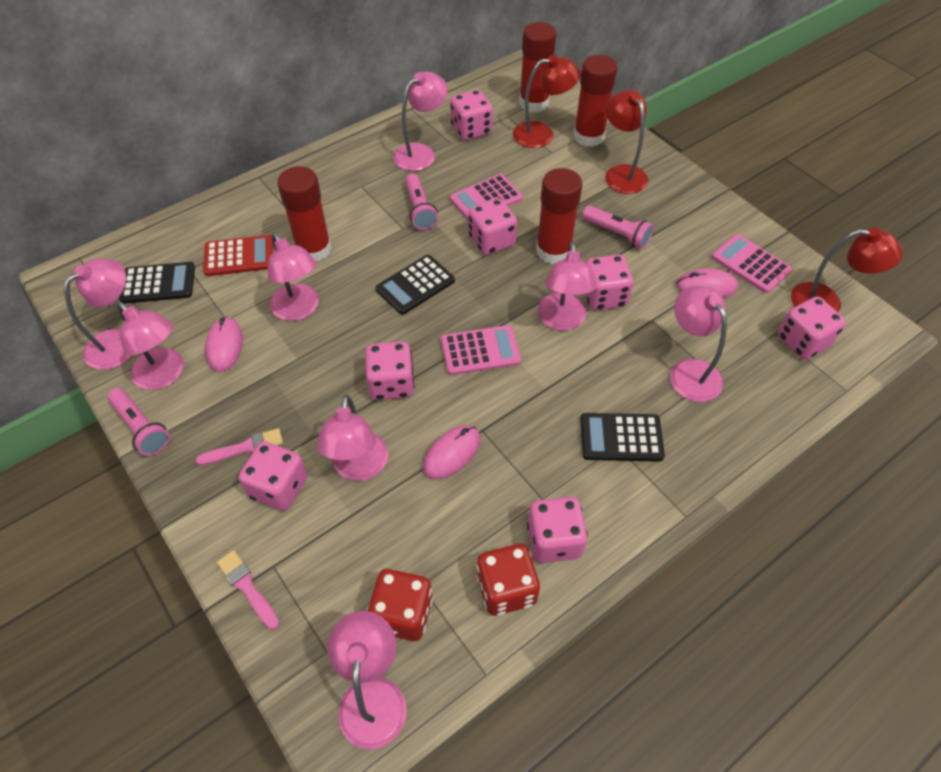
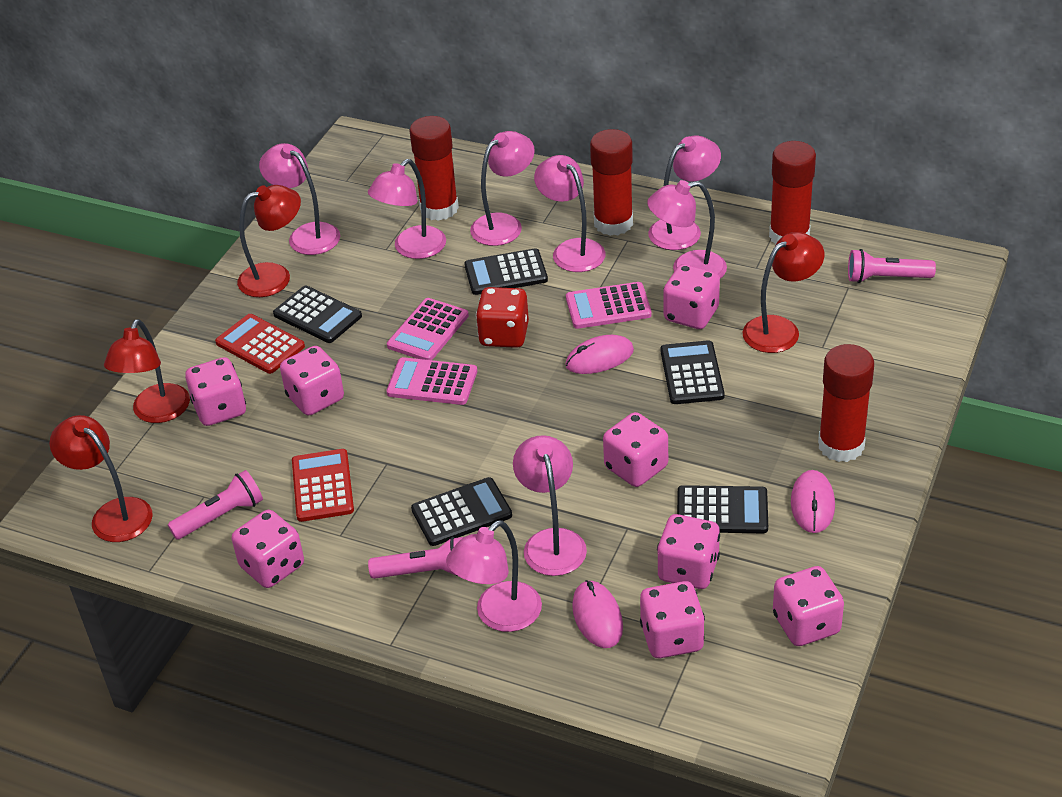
black calculator: [119,262,195,304] [376,255,455,315] [580,413,665,462] = 3 -> [273,286,362,343] [411,477,512,546] [464,248,548,295] [661,340,725,404] [677,485,768,533] = 5
pink brush: [196,428,283,465] [217,550,279,630] = 2 -> none = 0
pink dice: [239,441,308,511] [365,341,415,400] [450,90,493,140] [469,198,517,255] [527,497,588,563] [585,255,633,311] [778,297,846,360] = 7 -> [185,357,246,426] [232,510,304,588] [280,346,344,416] [603,412,668,487] [640,581,705,658] [657,514,720,589] [663,264,720,329] [773,566,844,646] = 8
red calculator: [203,235,273,276] = 1 -> [215,314,305,374] [292,449,354,522] = 2
red dice: [367,569,433,641] [476,544,540,616] = 2 -> [476,287,529,348] = 1
red lamp: [513,55,581,148] [605,90,648,194] [791,227,903,313] = 3 -> [50,415,153,542] [104,319,190,423] [237,185,301,297] [743,232,824,353] = 4

